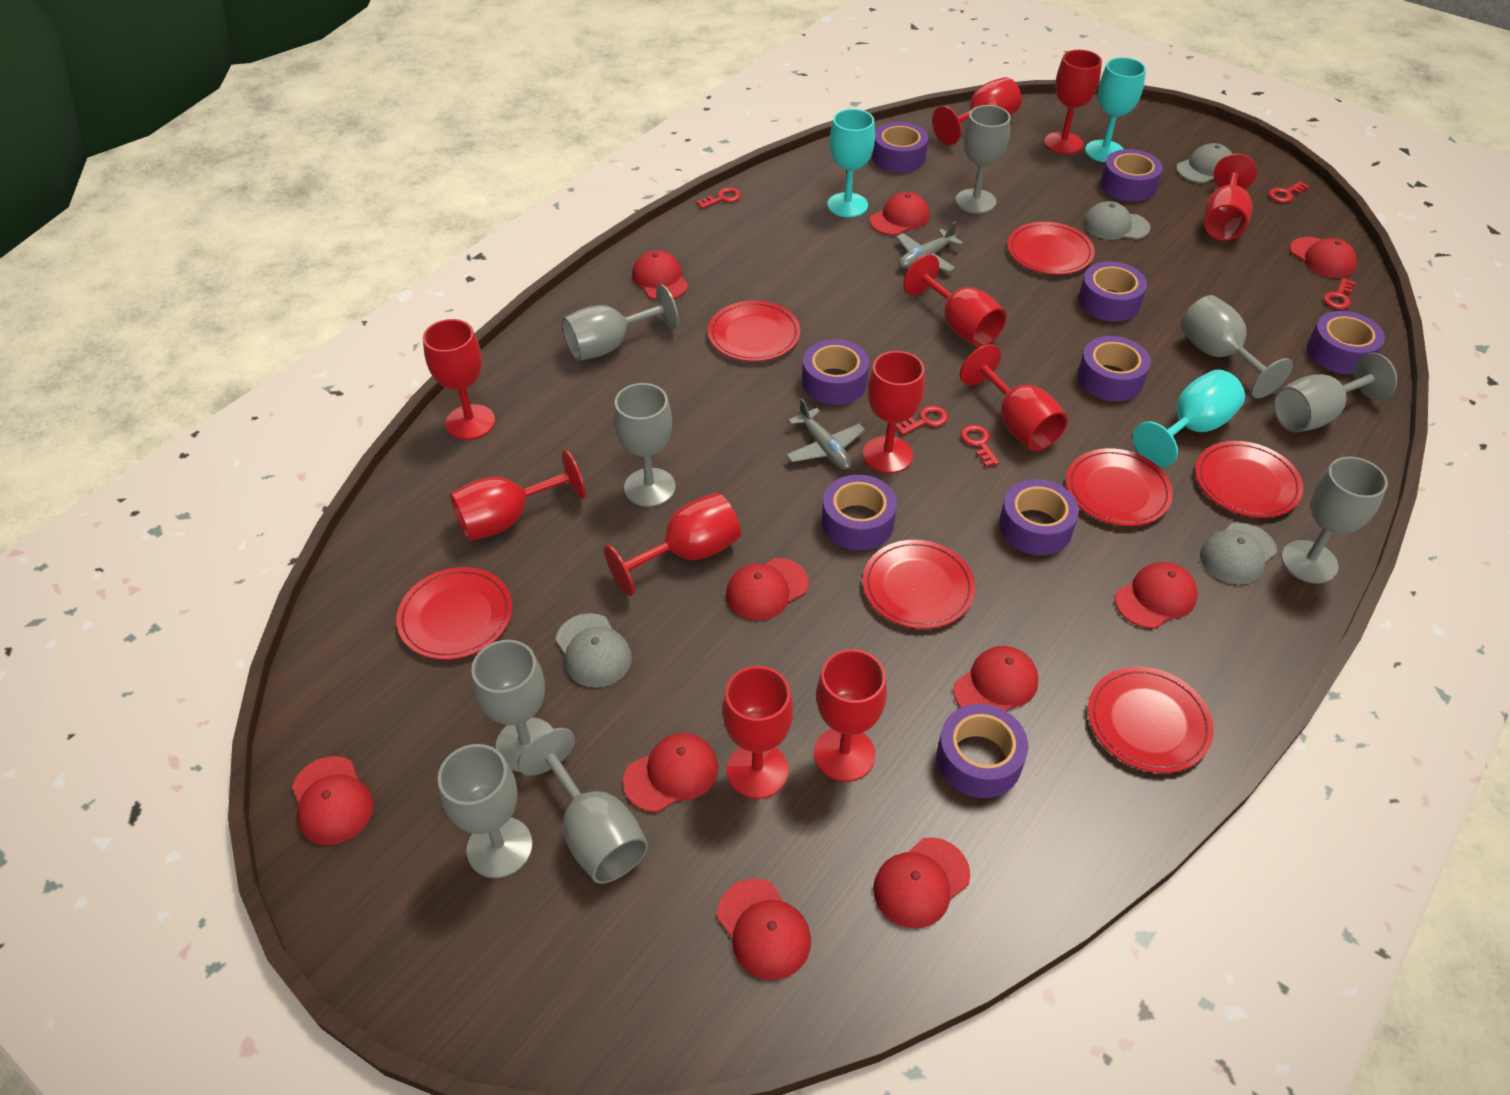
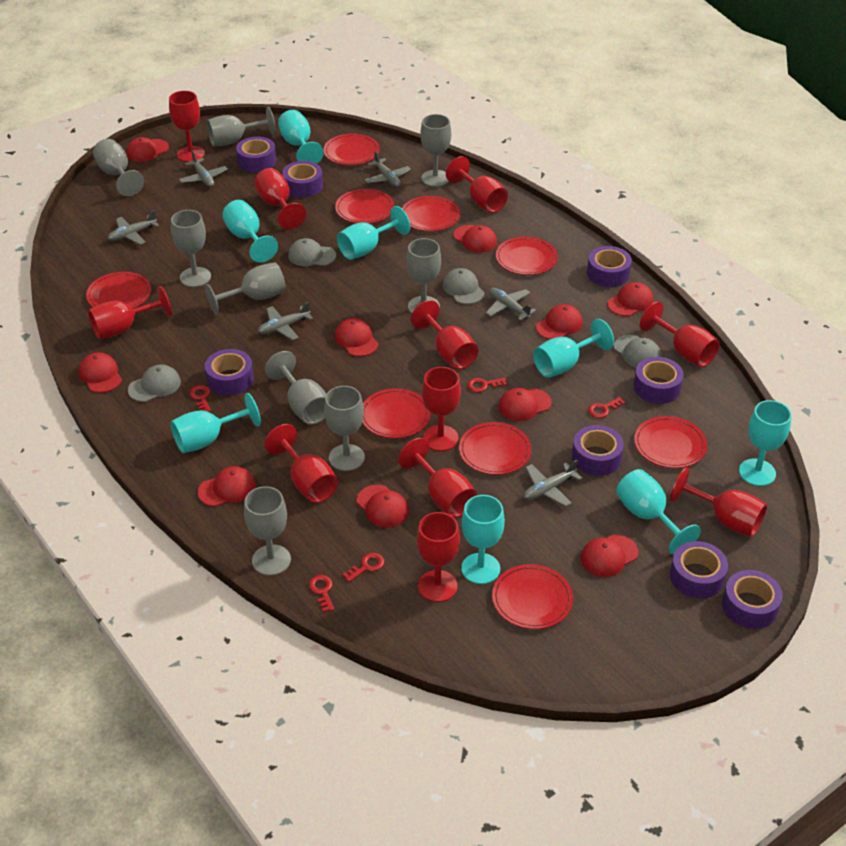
grey plane: [786,398,865,470] [896,221,963,272] = 2 -> [107,210,159,245] [179,151,228,187] [258,302,313,340] [364,151,411,187] [486,288,536,321] [524,460,582,507] = 6
purple tape: [802,339,869,405] [822,475,897,550] [872,122,928,172] [936,704,1028,798] [999,479,1079,555] [1077,336,1151,401] [1078,261,1147,322] [1100,149,1163,202] [1307,311,1385,374] = 9 -> [205,349,254,396] [236,137,276,172] [282,161,323,198] [572,425,624,476] [587,246,632,287] [634,357,684,404] [670,541,728,598] [722,570,783,629] = 8
red plate: [396,567,512,660] [708,300,800,362] [863,540,975,629] [1007,222,1095,275] [1066,448,1173,526] [1088,667,1214,773] [1195,441,1303,518] = 7 -> [86,272,151,309] [323,134,380,165] [335,189,395,224] [362,388,431,438] [402,196,460,231] [459,422,532,475] [492,564,573,629] [496,237,558,275] [634,416,707,468] = 9
turquoise goblet: [827,109,875,218] [1085,57,1146,162] [1133,370,1245,467] = 3 -> [171,393,261,453] [222,200,278,263] [278,110,324,164] [337,206,410,260] [461,495,505,584] [533,319,614,378] [616,469,701,555] [739,400,792,486] = 8

